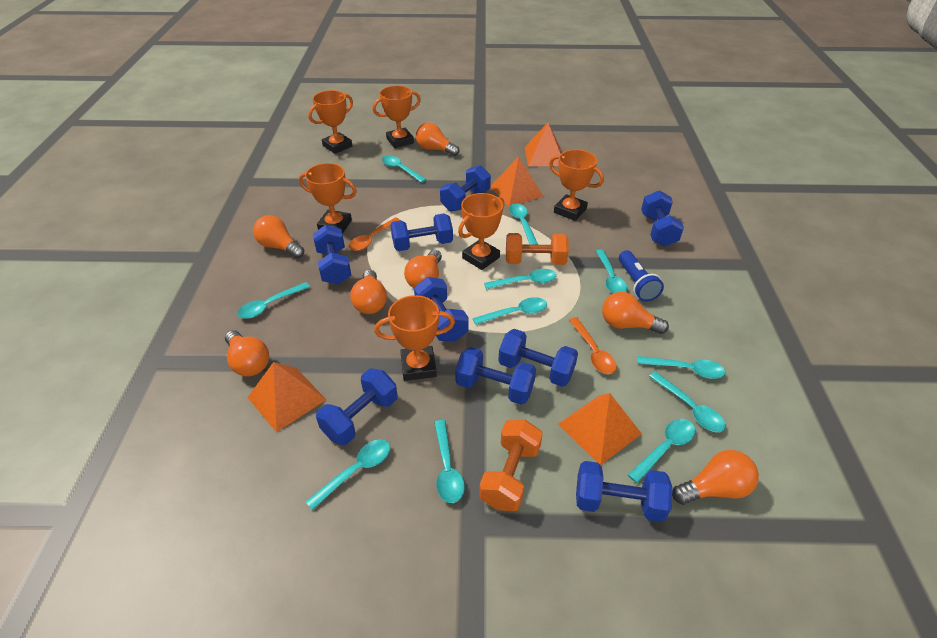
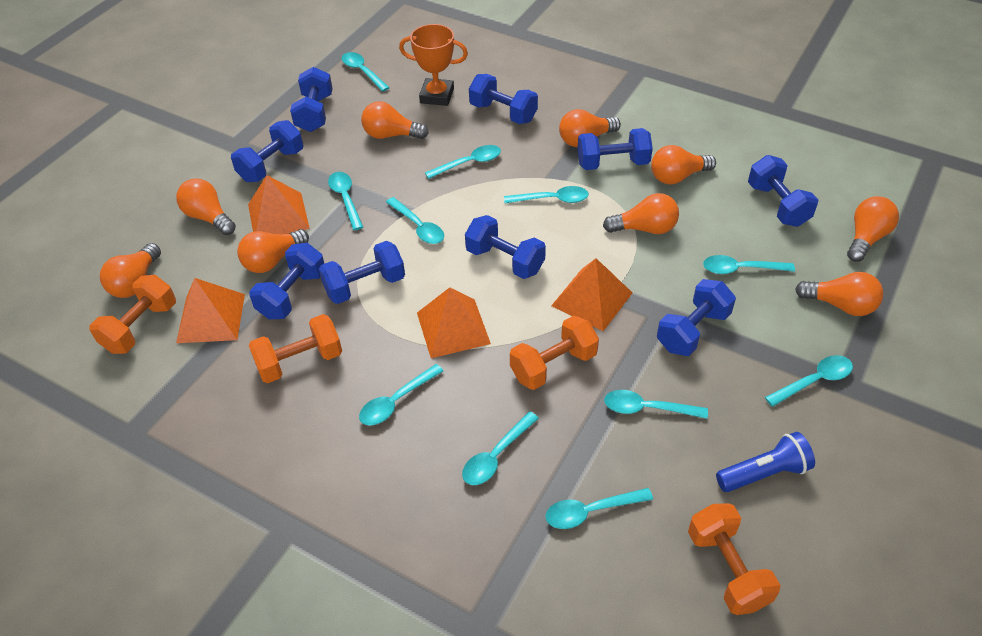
orange dumbbell: [479,420,543,511] [506,233,569,265] = 2 -> [89,275,176,354] [248,314,342,383] [510,315,599,390] [688,503,781,615] = 4
orange light bulb: [225,330,269,376] [253,215,304,258] [350,270,387,314] [404,250,442,288] [416,122,460,156] [602,292,669,334] [672,450,759,505] = 7 -> [100,243,161,298] [176,179,236,235] [237,229,309,273] [361,101,429,139] [559,109,621,147] [603,193,679,234] [651,145,716,184] [795,272,883,316] [847,196,899,262] = 9
orange spoon: [349,217,400,251] [569,317,617,374] = 2 -> none = 0
orange trophy: [299,163,357,234] [308,90,353,154] [372,86,421,148] [374,295,455,381] [458,193,504,270] [549,149,604,221] = 6 -> [399,24,468,106] = 1

